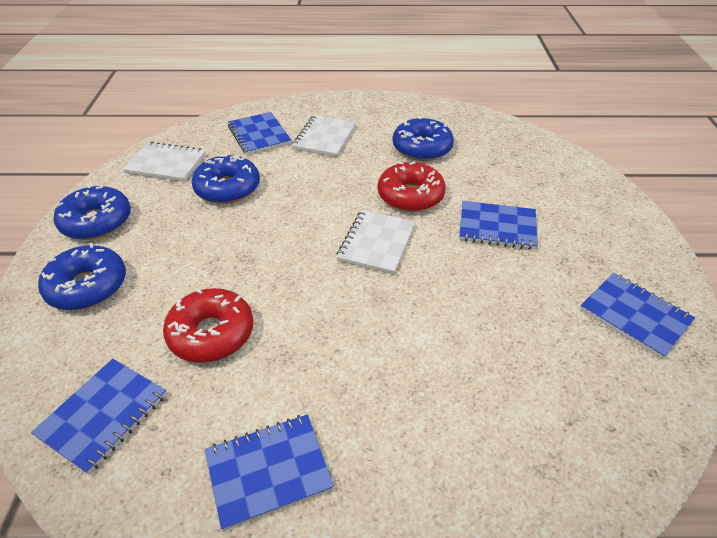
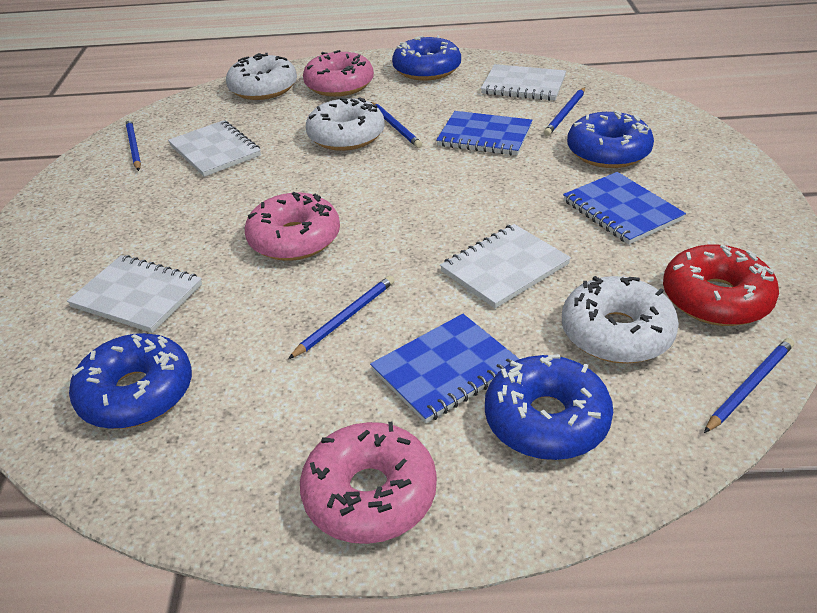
blue notebook: [31,359,166,475] [205,414,334,531] [228,112,292,155] [459,201,538,250] [580,273,695,359] = 5 -> [370,314,519,423] [436,111,533,155] [563,172,686,244] = 3
blue pencil: none = 0 -> [125,119,141,171] [288,276,395,359] [371,102,422,148] [544,87,585,136] [704,338,794,433] = 5
pink donut: none = 0 -> [245,192,340,261] [300,422,437,544] [303,50,374,97] = 3
red donut: [163,288,253,363] [378,161,446,212] = 2 -> [663,244,779,326] = 1
white donut: none = 0 -> [226,53,297,100] [306,97,385,151] [562,276,679,363] = 3
white notebook: [123,142,206,182] [292,115,357,157] [336,210,415,275] = 3 -> [67,255,202,333] [168,120,261,177] [440,224,571,308] [481,64,566,101] = 4

